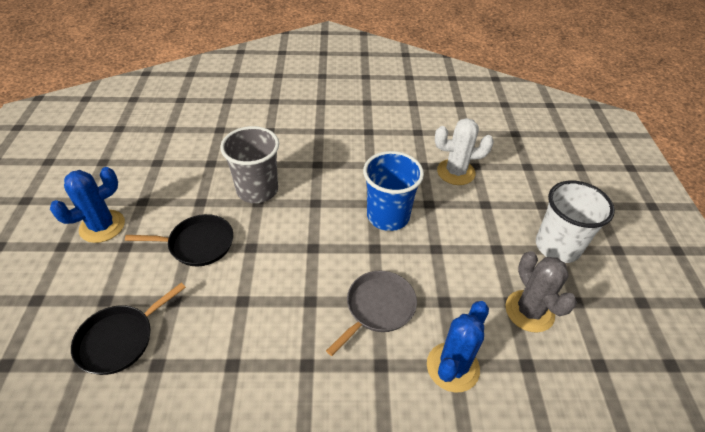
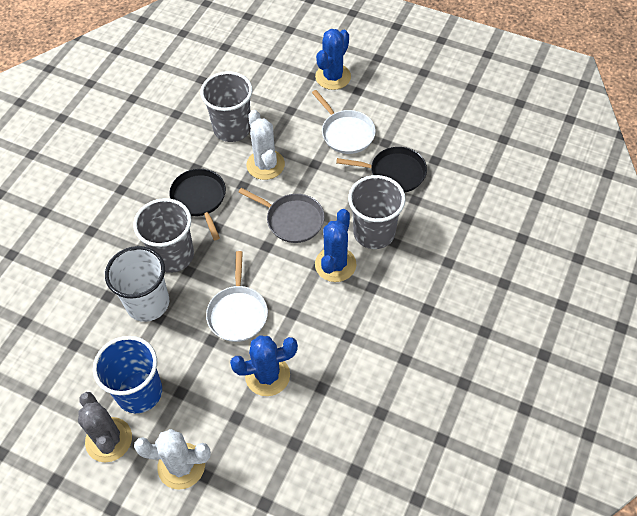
blue cactus: [50,167,125,243] [427,301,489,393] = 2 -> [230,335,298,396] [315,29,351,90] [315,209,357,282] = 3
grey cup: [220,126,279,203] = 1 -> [133,198,194,273] [200,71,252,142] [348,175,406,249] = 3
white cactus: [435,118,494,185] = 1 -> [134,429,211,490] [246,110,285,180] = 2
white pan: none = 0 -> [206,251,268,342] [312,90,376,154] = 2

